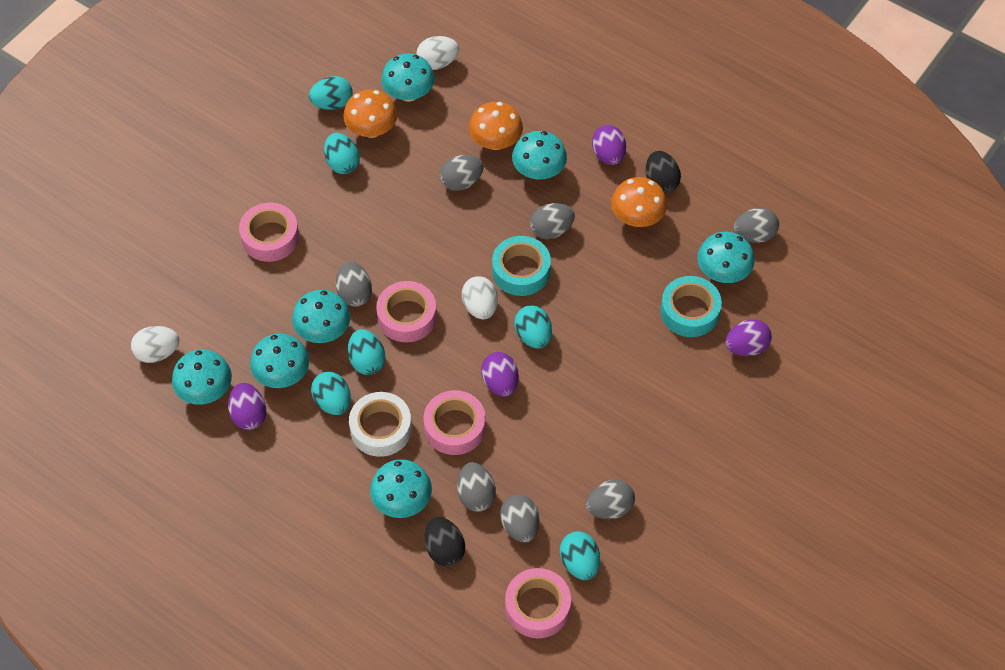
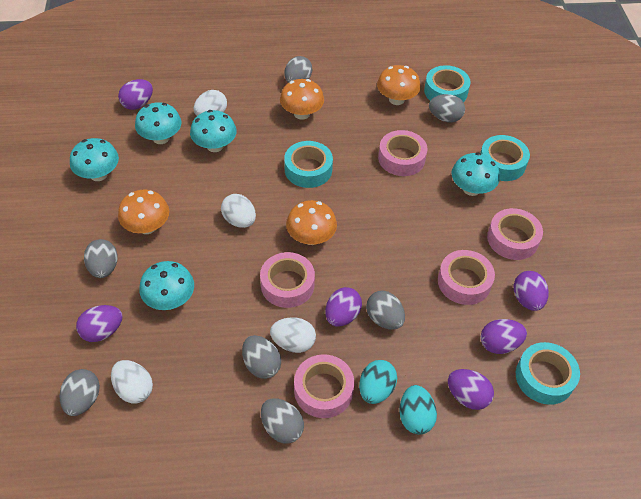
black egg: [425,517,465,566] [645,151,681,193] = 2 -> none = 0
orange mushroom: [343,89,397,138] [469,102,523,150] [611,177,667,227] = 3 -> [118,190,169,234] [280,79,324,120] [286,200,337,245] [377,65,420,105] = 4
pink tape: [239,203,299,262] [376,281,437,342] [424,390,486,455] [505,568,571,638] = 4 -> [260,252,315,308] [294,354,354,418] [378,130,427,176] [438,250,495,305] [487,208,543,260] = 5
purple egg: [228,383,266,430] [481,352,519,397] [592,125,626,165] [725,319,772,356] = 4 -> [76,305,123,342] [118,79,153,110] [325,287,362,326] [448,369,494,410] [481,319,527,354] [514,271,549,311] = 6
turquoise egg: [309,76,353,110] [311,372,351,415] [324,133,360,174] [348,329,385,375] [514,305,552,349] [560,531,600,580] = 6 -> [359,360,397,404] [399,385,437,435] = 2
turquoise mushroom: [172,350,232,405] [250,333,309,388] [292,290,350,343] [370,459,432,518] [381,54,435,102] [512,131,567,180] [697,232,755,283] = 7 -> [70,138,119,181] [135,102,182,144] [139,261,194,310] [190,110,237,152] [451,153,500,196] = 5
turquoise tape: [492,236,551,296] [660,276,722,337] = 2 -> [284,141,333,188] [424,65,470,102] [480,135,530,181] [516,342,580,405] = 4
white egg: [131,326,180,363] [416,36,459,70] [462,276,498,320] = 3 -> [111,360,153,403] [194,90,227,116] [221,194,256,228] [270,317,316,353] = 4
white tape: [349,392,412,457] = 1 -> none = 0

